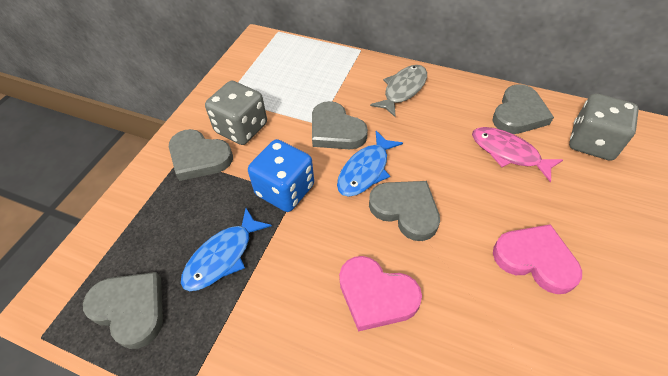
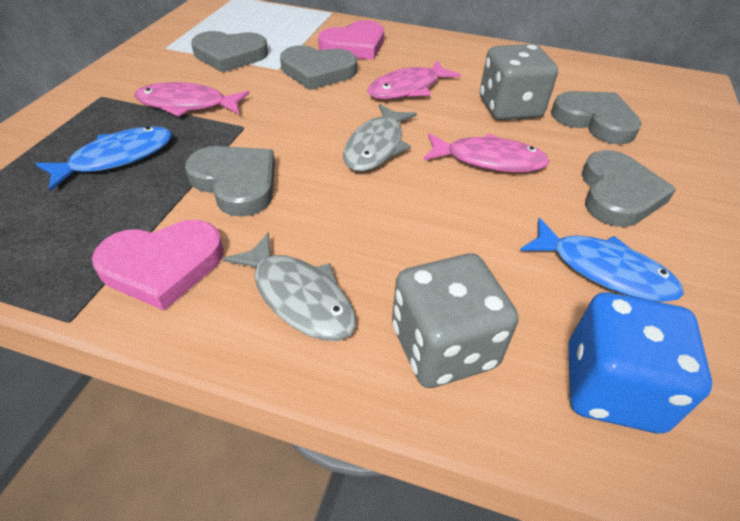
grey fish: [370,65,427,117] = 1 -> [223,232,356,341] [343,104,417,172] = 2
pink fish: [472,127,563,182] = 1 -> [134,82,249,117] [367,60,461,99] [423,133,550,172] = 3

